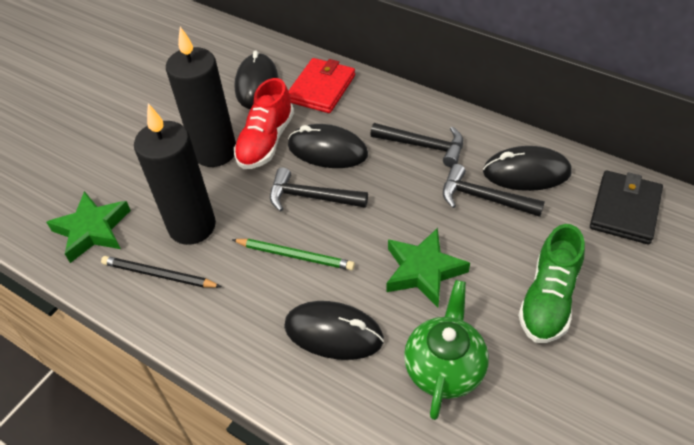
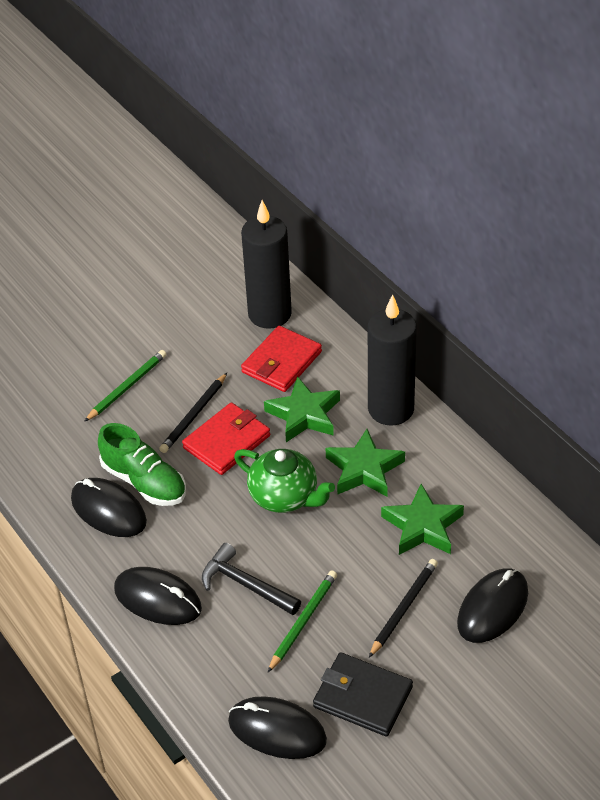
black hammer: [270,167,368,212] [370,123,463,167] [443,164,545,217] = 3 -> [202,543,301,615] = 1
black pencil: [101,256,222,288] = 1 -> [159,373,227,453] [369,559,438,658] = 2
green pencil: [232,239,355,270] = 1 -> [84,350,166,422] [268,571,337,672] = 2
green star: [46,191,131,263] [386,228,470,307] = 2 -> [264,376,340,442] [326,429,405,497] [381,484,464,555] = 3
red shoe: [234,78,294,169] = 1 -> none = 0
red wallet: [288,58,355,113] = 1 -> [182,402,270,475] [241,326,322,392] = 2

